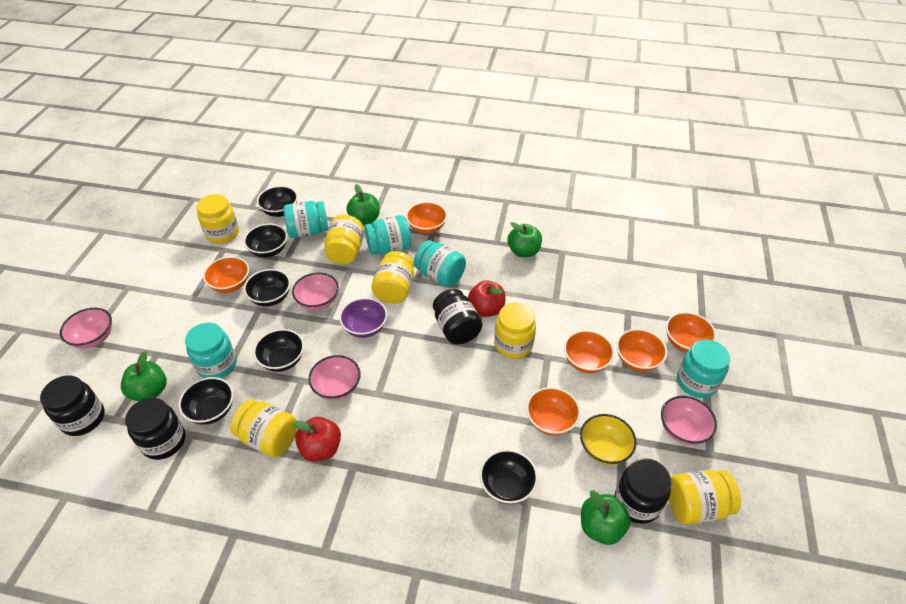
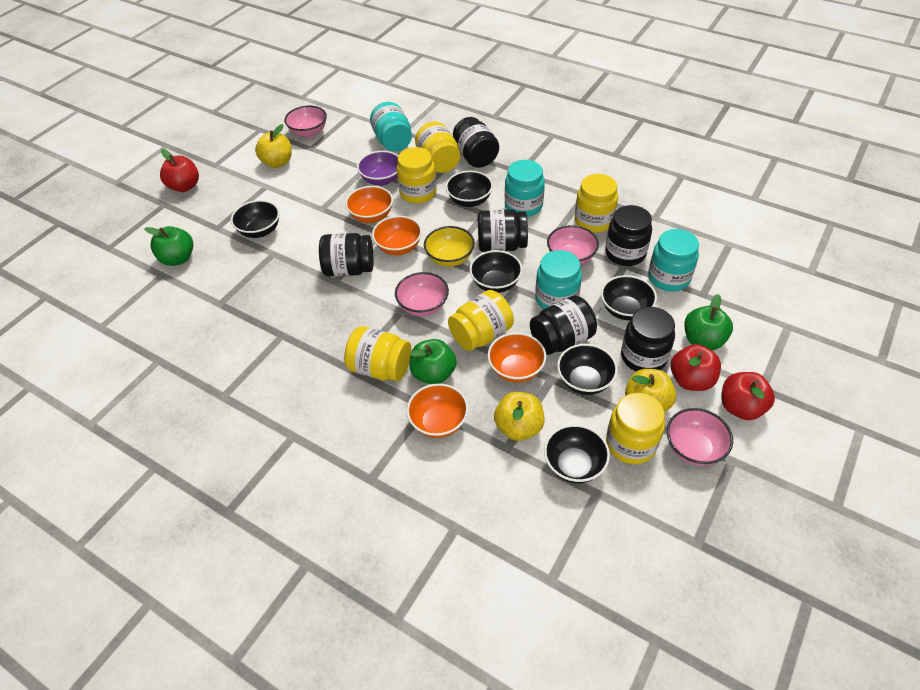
black jar: [40,375,105,436] [125,398,186,460] [433,289,482,344] [614,458,672,524] = 4 -> [319,233,374,277] [453,117,499,168] [478,209,528,252] [530,296,597,355] [605,205,652,266] [621,307,675,372] = 6
green apple: [121,351,167,401] [346,184,380,225] [507,222,542,257] [581,490,631,545] = 4 -> [144,226,193,266] [409,339,457,384] [685,294,733,350] = 3
orange bowl: [203,256,249,293] [406,202,447,234] [526,387,581,435] [564,330,615,373] [616,329,667,372] [666,312,716,353] = 6 -> [345,186,393,223] [372,216,422,255] [407,383,468,438] [488,333,546,383] = 4
red apple: [293,417,341,461] [468,280,505,317] = 2 -> [160,149,199,192] [671,344,721,391] [721,372,775,420] = 3
turquoise jar: [185,323,237,378] [283,201,328,238] [364,215,411,255] [414,240,466,287] [677,340,730,398] = 5 -> [370,102,412,151] [505,160,545,217] [535,250,582,309] [648,229,699,291] = 4
yellow apple: none = 0 -> [255,124,292,168] [494,392,545,441] [625,369,676,412] = 3

